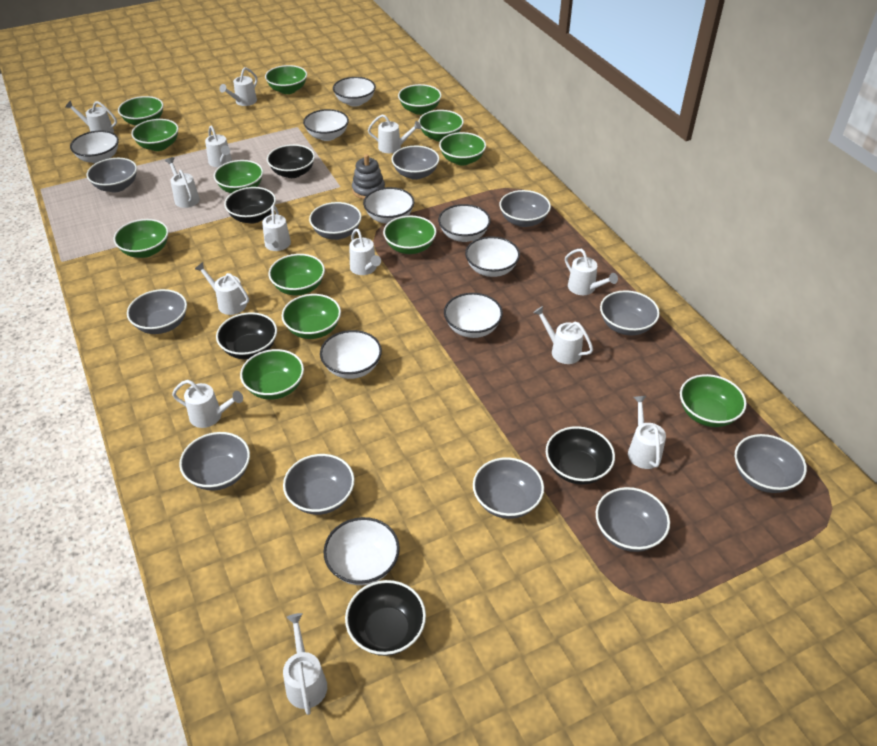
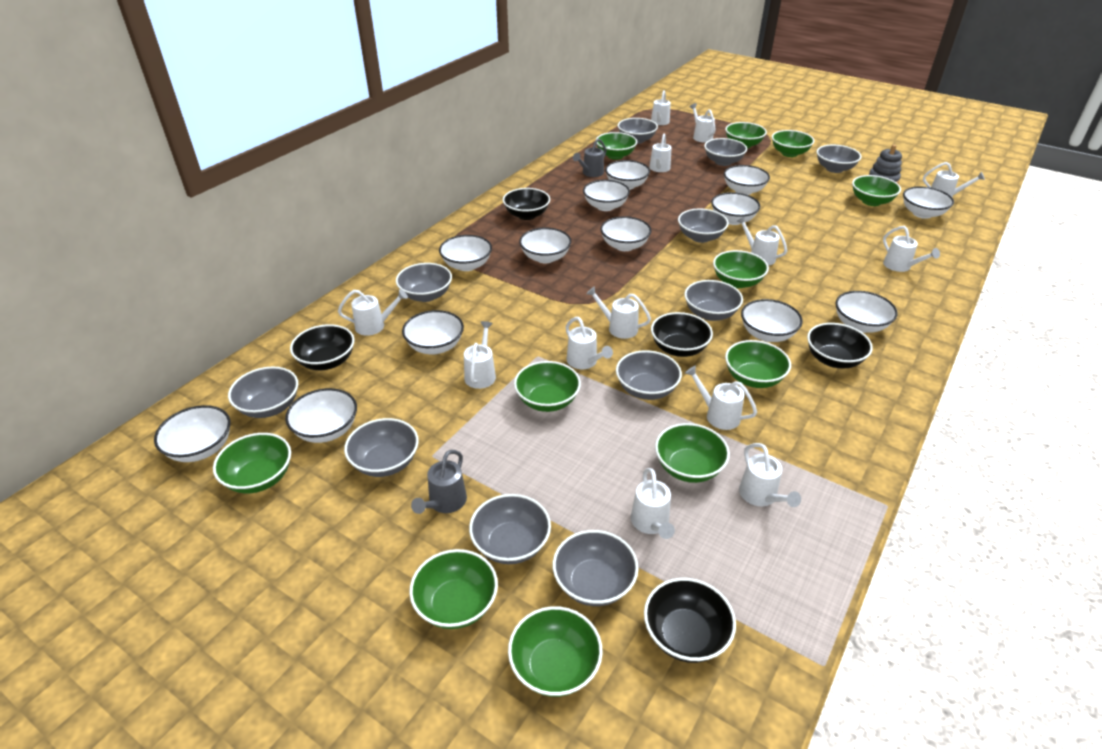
green bowl: [113,219,169,258] [118,96,164,126] [131,119,179,151] [214,160,263,193] [240,349,304,400] [265,65,307,94] [268,254,325,295] [282,294,341,339] [383,216,436,254] [398,84,441,115] [418,110,464,142] [439,132,486,166] [680,374,747,427] = 13 -> [213,433,291,494] [409,549,498,629] [508,606,603,697] [514,361,581,412] [596,132,637,160] [655,423,730,483] [713,250,769,288] [725,122,767,148] [725,340,791,388] [772,130,814,157] [852,175,901,206] = 11
grey watering can: none = 0 -> [411,450,467,514] [573,138,607,177] = 2
white bowl: [70,131,119,164] [303,109,349,141] [320,330,382,379] [323,517,400,585] [333,77,376,107] [363,187,414,224] [438,204,491,242] [444,293,503,338] [465,236,520,277] = 9 -> [154,405,231,462] [285,388,357,443] [402,310,464,354] [439,235,492,271] [519,228,571,264] [583,180,630,211] [600,216,651,251] [605,160,650,190] [711,192,760,225] [724,165,770,195] [741,299,803,342] [835,291,898,333] [903,186,954,219] = 13

